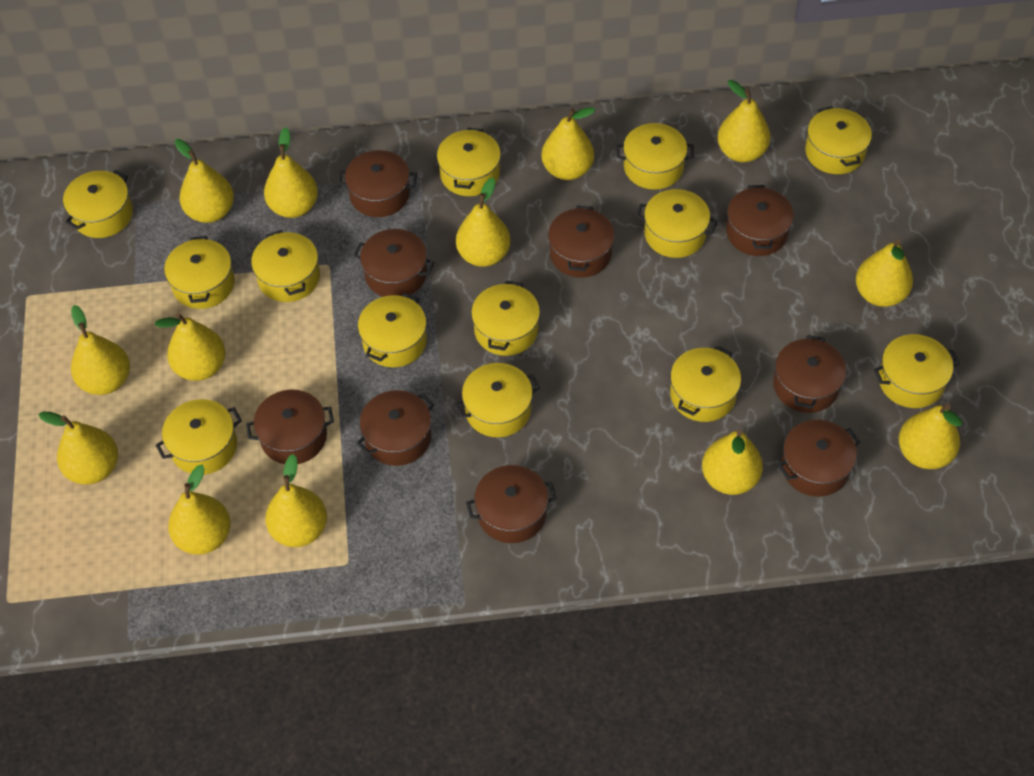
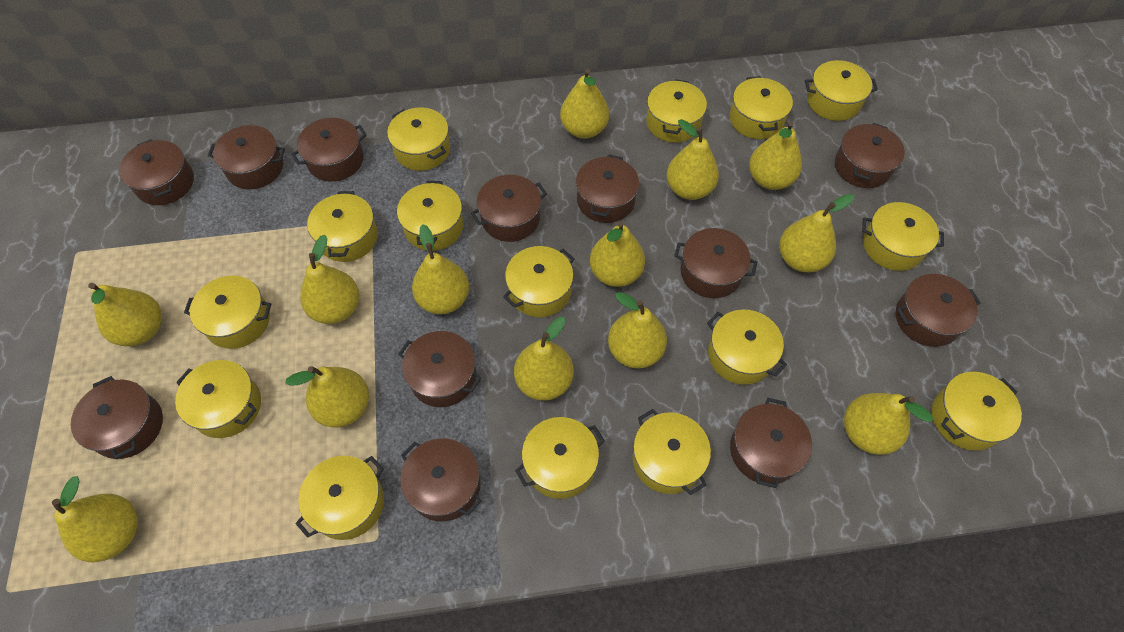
brown pot: [246,390,334,464] [338,150,417,217] [354,229,435,297] [357,390,434,466] [466,465,557,543] [548,206,614,277] [726,185,794,256] [773,335,846,413] [778,420,861,497] = 9 -> [71,376,163,459] [119,139,194,205] [208,125,285,189] [292,118,367,182] [398,331,482,407] [400,438,481,522] [471,175,547,242] [576,154,639,223] [674,228,757,298] [730,398,812,488] [835,123,905,188] [896,274,981,347] = 12
yellow pot: [63,170,133,238] [156,399,242,475] [164,236,235,309] [251,230,320,302] [358,293,427,367] [437,128,501,196] [454,363,540,437] [471,280,540,356] [616,123,694,190] [636,189,718,258] [670,346,741,422] [805,106,872,174] [874,334,960,408] = 13 -> [175,360,261,438] [184,276,271,349] [296,456,384,540] [307,191,378,262] [387,107,450,171] [397,181,464,251] [503,246,575,317] [515,417,605,499] [633,409,711,495] [646,79,707,143] [707,309,787,385] [730,76,793,139] [805,60,878,121] [862,202,944,271] [932,372,1022,451] = 15

